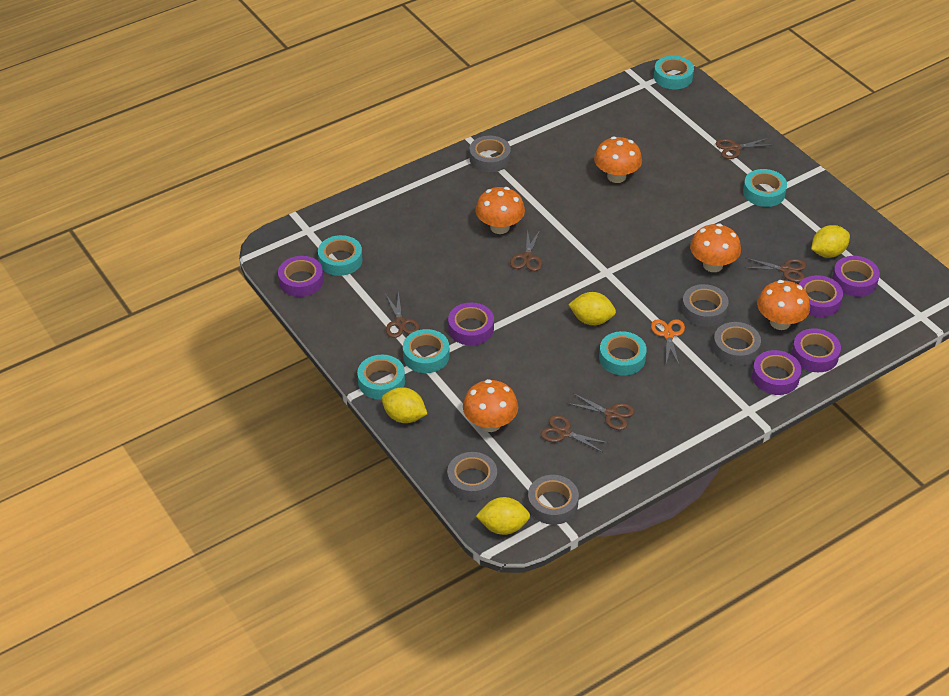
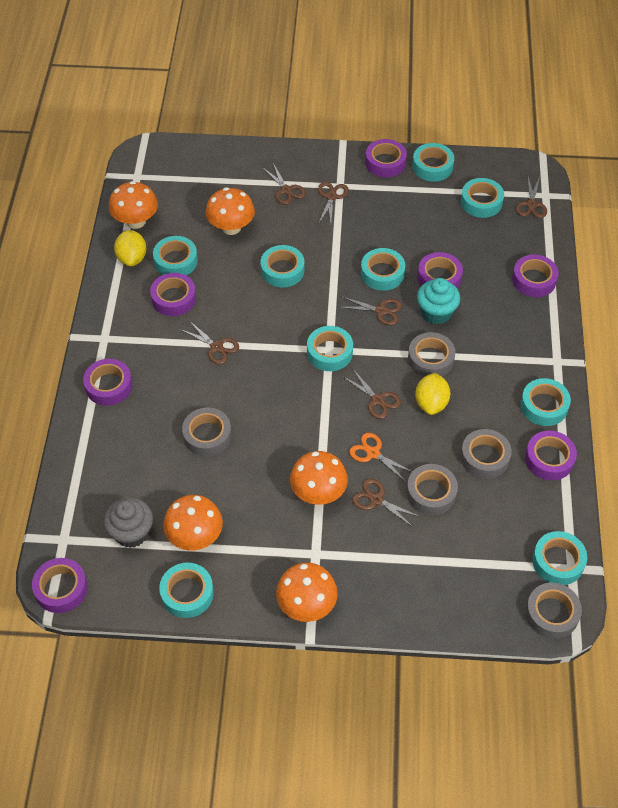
brown scissors: [386,292,420,338] [510,229,542,271] [541,415,610,453] [567,393,635,430] [716,138,771,159] [744,258,806,282] = 6 -> [180,321,239,364] [263,163,306,205] [318,182,349,223] [339,296,402,325] [342,368,401,419] [352,479,421,528] [516,177,547,218] = 7
grey cupcake: none = 0 -> [104,498,153,548] = 1
purple tape: [278,256,324,297] [448,303,494,346] [752,350,801,395] [792,328,841,372] [799,275,843,317] [832,256,880,297] = 6 -> [32,558,88,613] [83,359,133,406] [150,273,196,316] [365,139,407,177] [418,252,463,288] [512,254,559,297] [525,431,577,480] = 7
turquoise cupcake: none = 0 -> [417,278,460,324] = 1
turquoise tape: [318,235,363,276] [357,355,405,400] [403,329,450,373] [599,331,647,376] [654,56,694,89] [743,169,787,207] = 6 -> [153,236,198,275] [159,563,214,618] [261,245,305,287] [307,326,353,371] [361,248,405,291] [412,143,454,182] [461,178,504,218] [520,378,571,426] [532,531,587,585] = 9
yellow lemon: [382,387,427,423] [476,497,530,535] [568,292,616,325] [811,225,850,258] = 4 -> [114,230,147,266] [415,373,450,415] = 2

